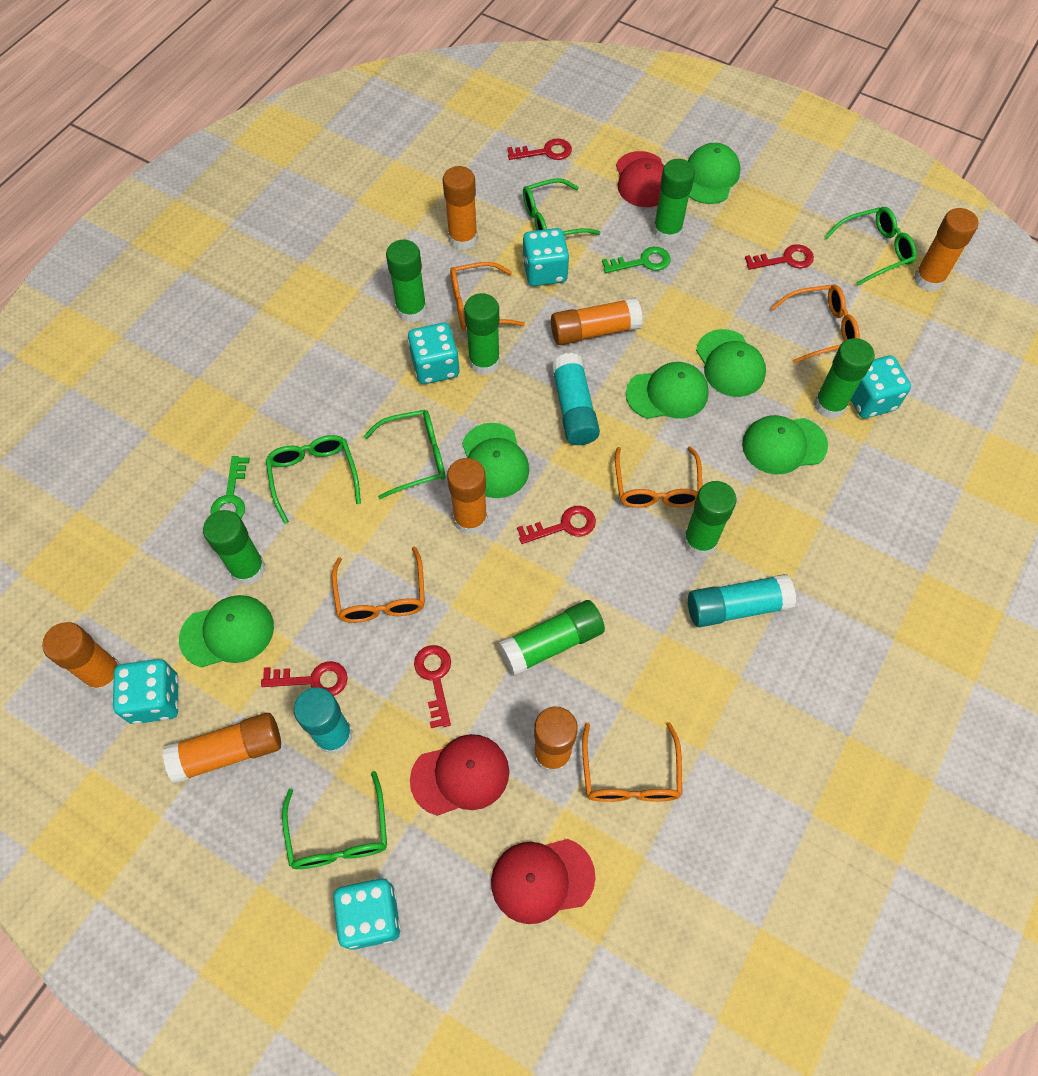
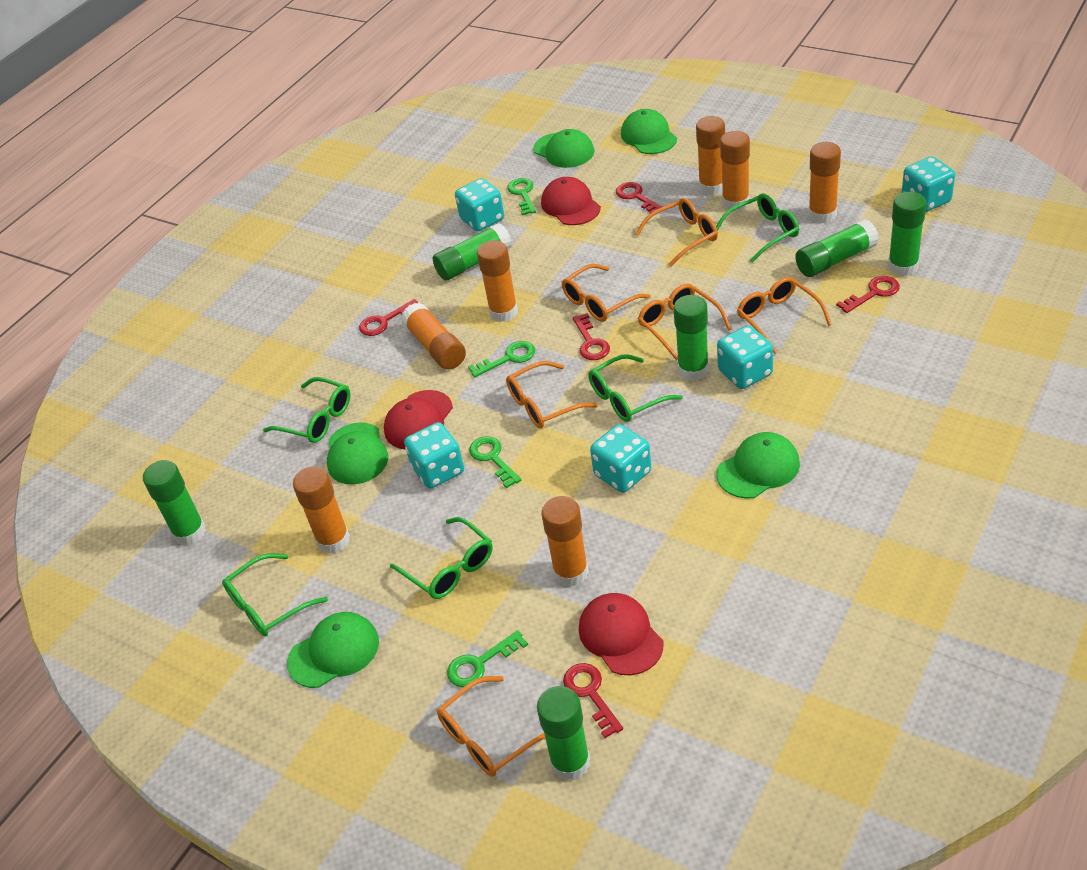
green cap: [179,595,274,667] [462,423,529,498] [626,362,709,419] [688,143,741,204] [696,329,766,397] [742,415,828,474] = 6 -> [287,612,379,688] [327,422,388,485] [533,129,594,168] [621,109,677,154] [716,432,800,499] = 5
green glue stick: [203,510,266,585] [386,240,427,322] [464,293,500,375] [498,600,605,676] [653,159,695,243] [683,481,737,557] [814,338,875,419] = 7 -> [143,460,206,546] [433,223,512,280] [537,686,590,781] [674,295,709,381] [795,219,879,277] [888,192,926,276] = 6
green key: [210,456,250,518] [602,247,671,273] = 2 -> [447,630,528,687] [468,341,535,377] [469,436,521,488] [507,178,536,215] = 4
orange glasses: [332,547,425,623] [450,262,525,331] [582,722,682,802] [615,446,702,508] [771,284,860,363] = 5 -> [437,676,545,777] [506,361,598,428] [562,264,651,322] [635,198,718,266] [638,284,731,361] [737,277,832,354] = 6
turquoise glue stick: [294,687,353,754] [551,353,600,445] [688,574,796,627] = 3 -> none = 0

